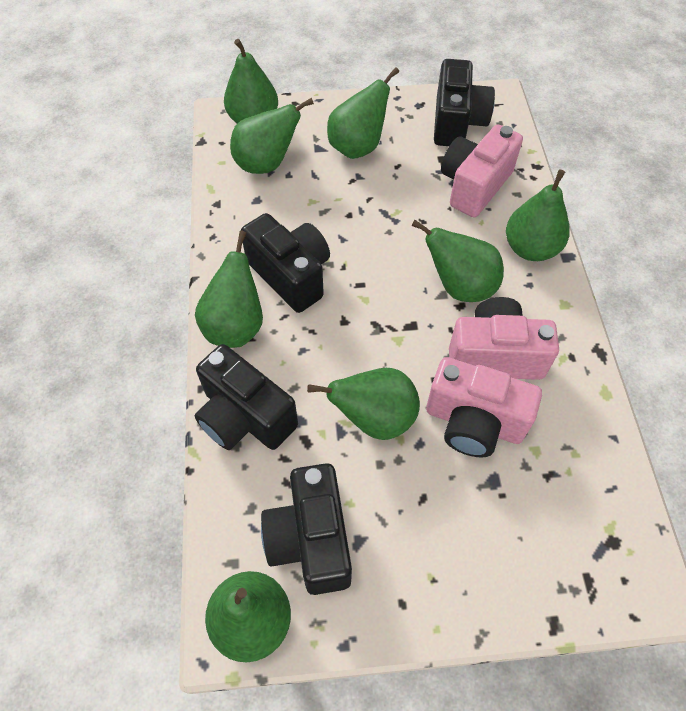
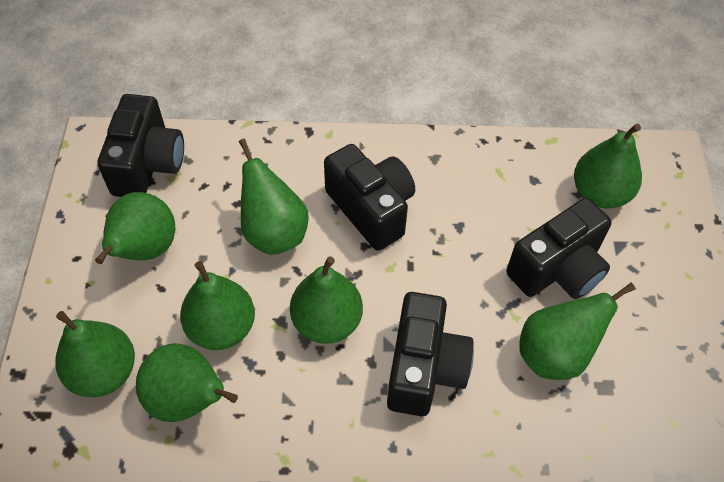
pink camera: [426,357,542,457] [441,124,523,217] [449,297,559,380] = 3 -> none = 0

